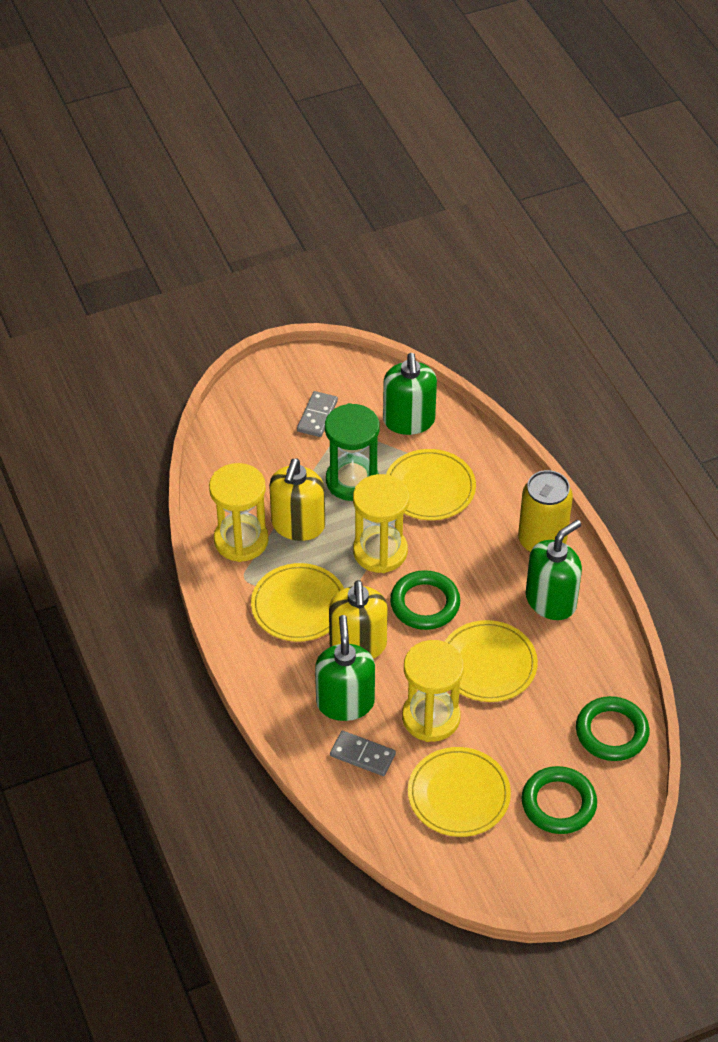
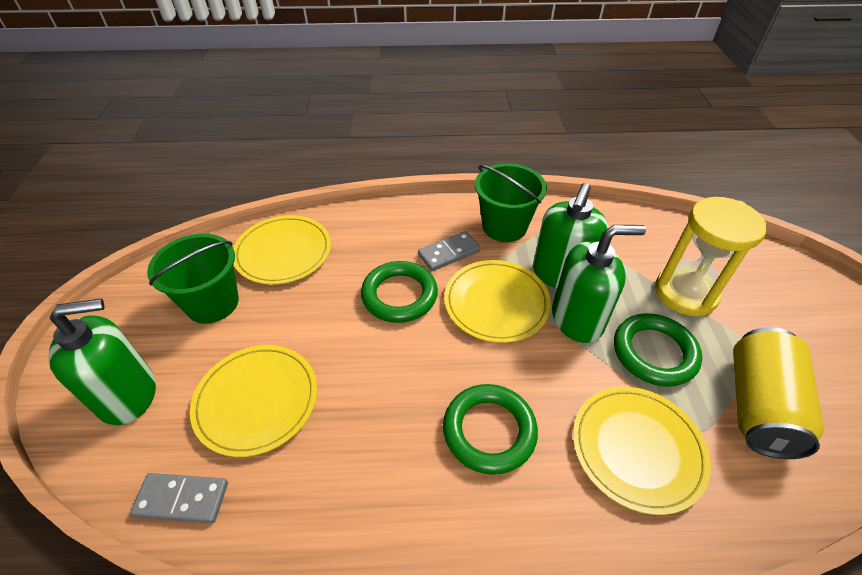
green bucket: none = 0 -> [147,234,239,324] [475,164,547,242] = 2
green hourglass: [325,403,380,501] = 1 -> none = 0
yellow hourglass: [209,463,269,562] [353,474,409,573] [402,640,464,742] = 3 -> [655,197,767,316] = 1
yellow soap dispenser: [269,458,325,541] [329,580,388,659] = 2 -> none = 0

